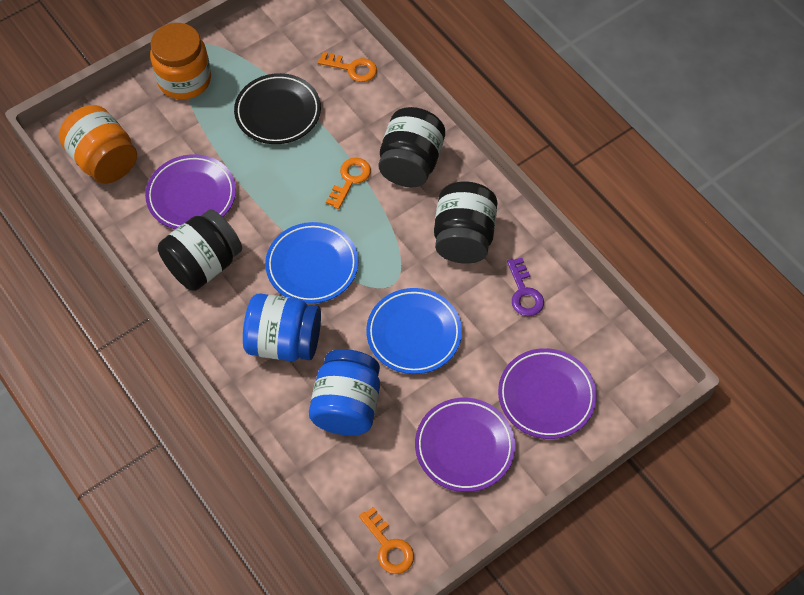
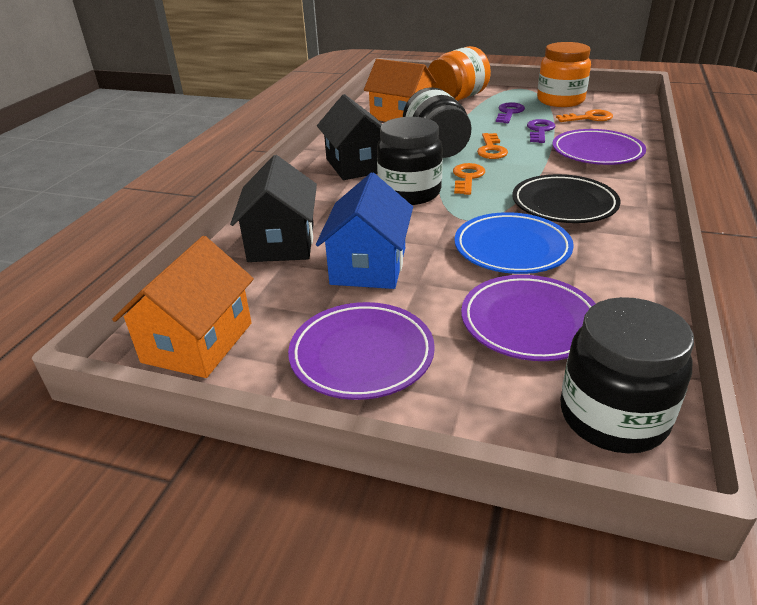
black house: none = 0 -> [230,155,317,262] [317,94,382,180] = 2
blue house: none = 0 -> [316,172,413,289] = 1
blue jar: [243,293,321,361] [309,349,380,436] = 2 -> none = 0
blue plate: [265,222,358,304] [366,288,462,374] = 2 -> [454,212,574,274] = 1
orange house: none = 0 -> [112,236,254,378] [364,59,436,122] = 2
purple key: [507,258,544,316] = 1 -> [496,103,525,123] [527,119,555,143] = 2

